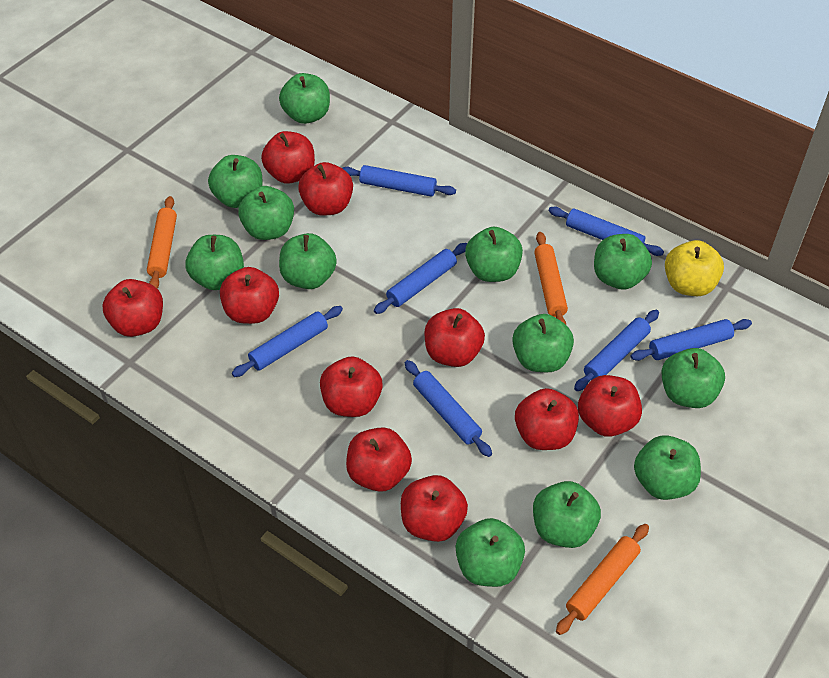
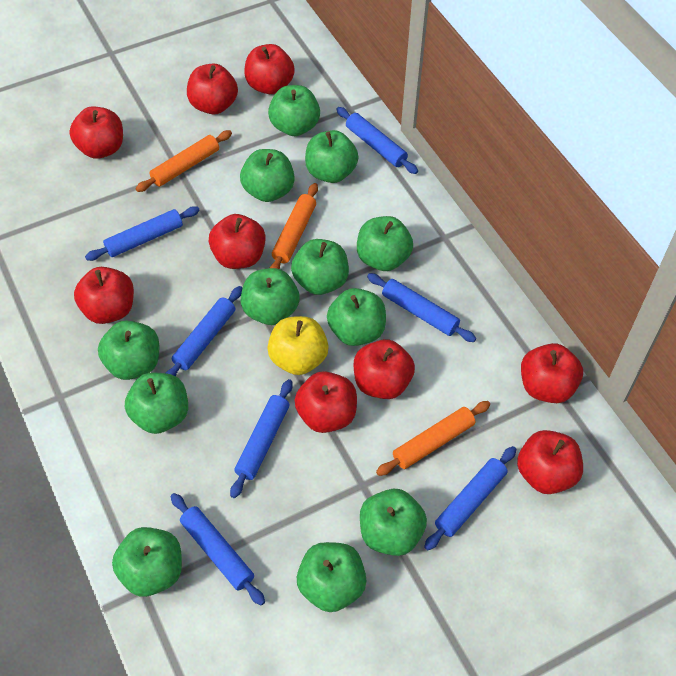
red apple: [102,279,163,337] [220,267,279,324] [261,131,315,184] [298,162,353,216] [320,356,383,417] [346,427,412,492] [401,475,468,542] [424,308,485,367] [515,388,579,450] [578,375,642,437] = 10 -> [69,106,123,159] [74,267,134,324] [187,63,238,114] [209,214,266,269] [244,44,295,94] [294,371,357,433] [353,339,415,399] [517,430,583,494] [521,343,583,403] = 9

